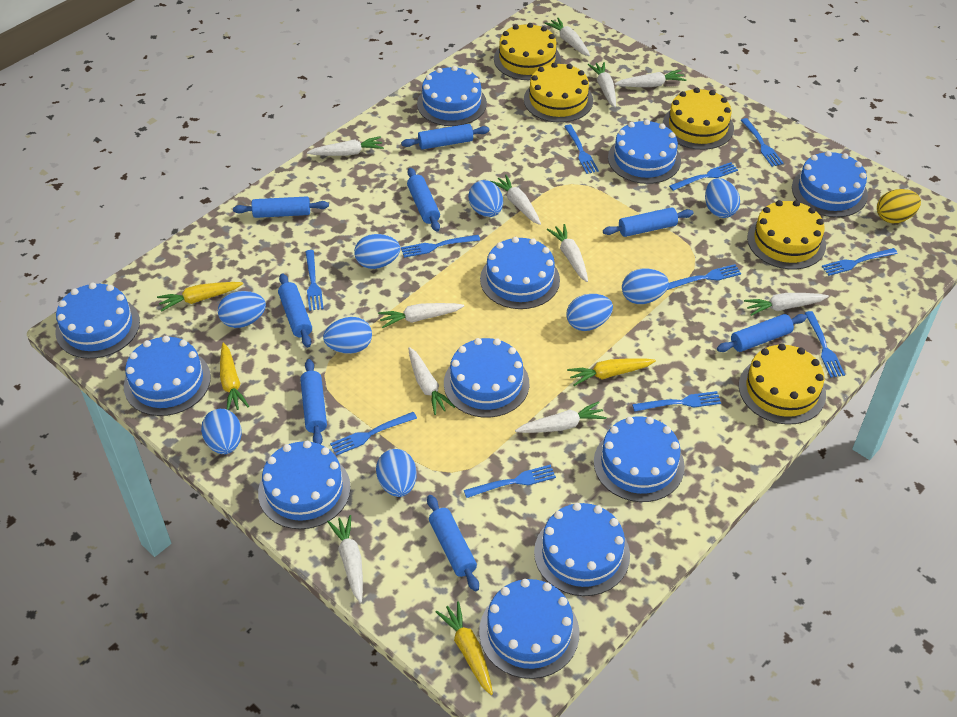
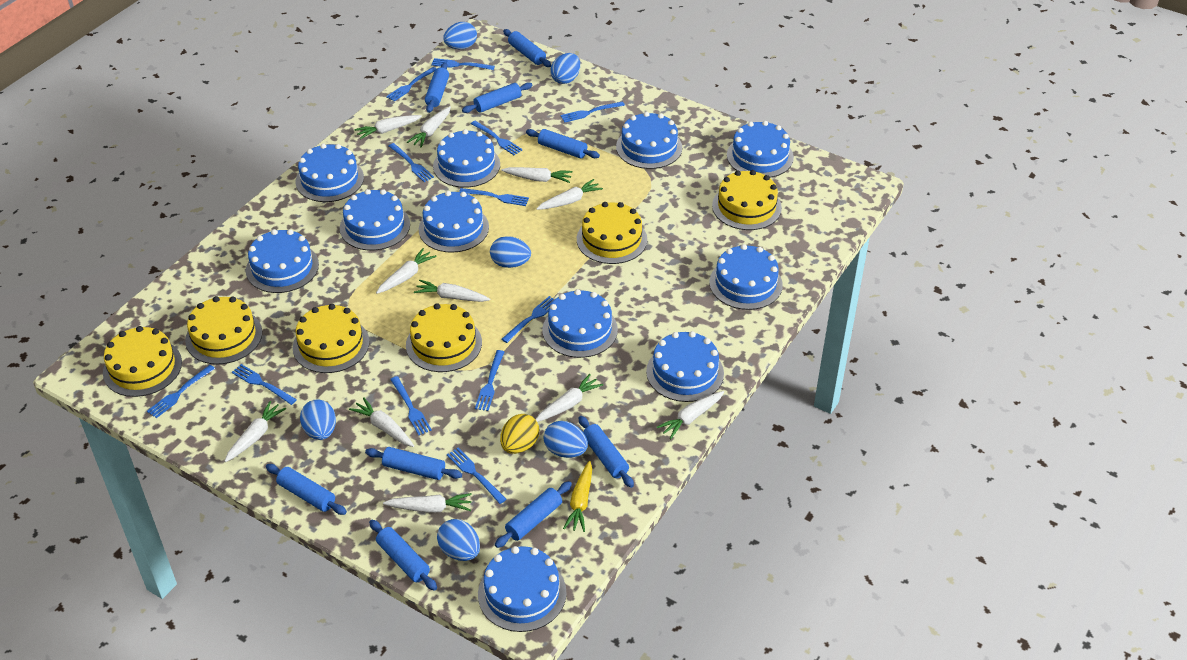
blue egg: [201,409,242,454] [218,291,266,328] [323,317,372,354] [354,234,400,269] [376,449,417,497] [468,180,503,217] [566,294,613,331] [622,269,669,304] [705,178,740,218] = 9 -> [300,399,336,440] [437,519,480,561] [443,22,477,49] [490,236,531,268] [543,421,588,458] [550,53,580,84] = 6
blue fork: [305,250,324,311] [330,412,417,456] [401,235,480,258] [464,464,556,498] [564,124,599,174] [632,391,721,412] [667,264,741,290] [669,162,738,191] [741,118,784,167] [805,311,845,378] [822,248,898,276] = 11 -> [147,365,215,418] [232,364,297,405] [386,67,437,102] [389,143,434,182] [390,376,432,435] [431,58,495,70] [447,448,506,504] [459,188,529,206] [471,121,523,155] [475,350,504,411] [502,296,555,343] [561,101,625,122] = 12
blue rolling pin: [233,196,329,218] [278,274,312,347] [300,359,327,445] [401,124,490,149] [407,168,440,232] [427,495,479,591] [603,207,693,237] [717,314,807,352] = 8 -> [266,464,347,515] [365,447,462,480] [369,520,437,591] [425,63,449,113] [462,82,533,113] [495,481,572,548] [503,29,551,67] [526,129,600,158] [579,416,634,488] = 9
yellow cake: [494,23,561,80] [524,62,593,123] [663,88,734,150] [739,343,826,425] [747,200,826,269] = 5 -> [103,326,182,397] [185,296,262,364] [293,304,369,373] [406,303,482,372] [577,202,647,264] [712,170,782,230] = 6
yellow carrot: [157,282,243,312] [220,343,249,410] [436,601,493,695] [567,358,656,386] = 4 -> [563,461,592,532] = 1

